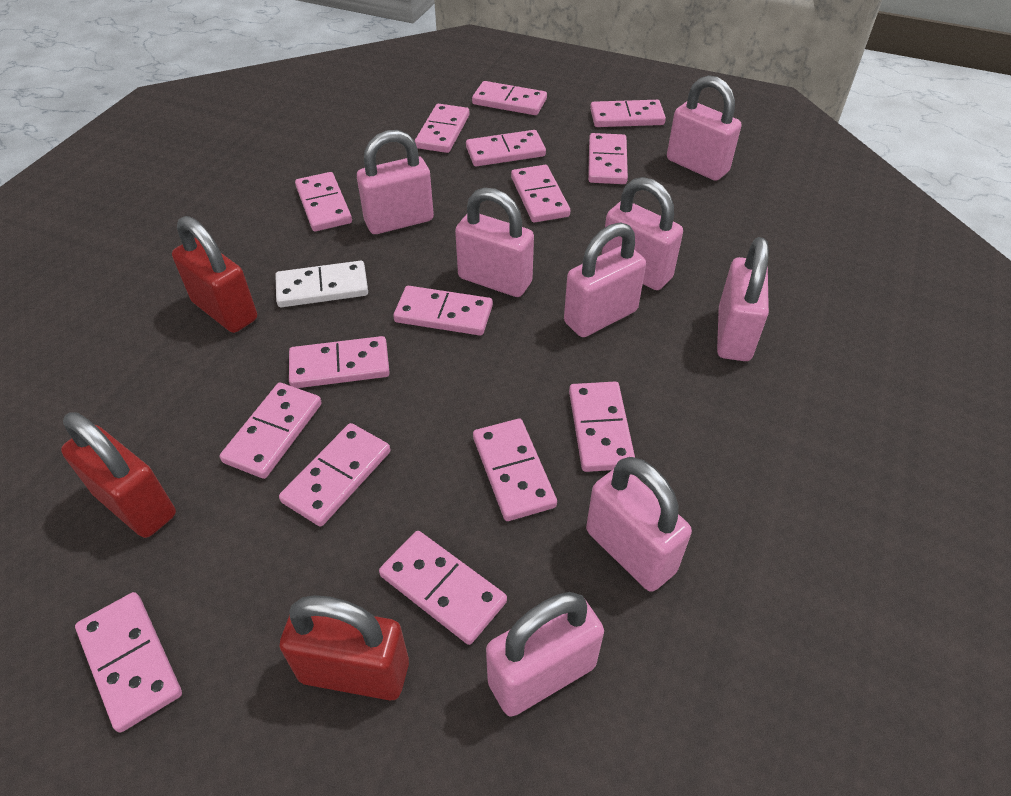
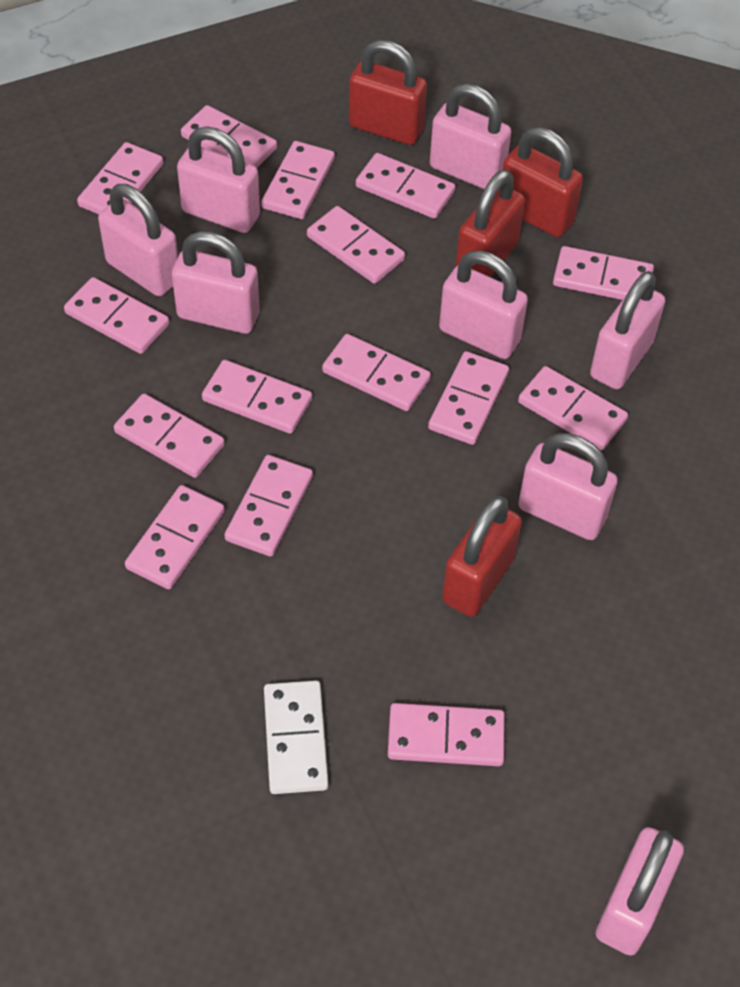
red padlock: [61,412,176,538] [172,216,257,333] [280,595,409,700] = 3 -> [349,40,427,145] [442,496,522,617] [455,170,525,277] [503,127,583,237] = 4

